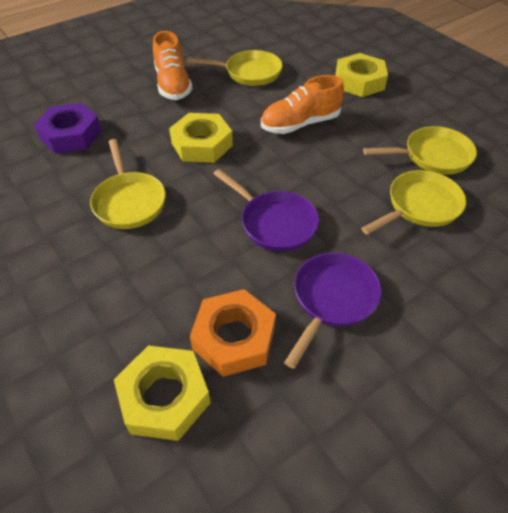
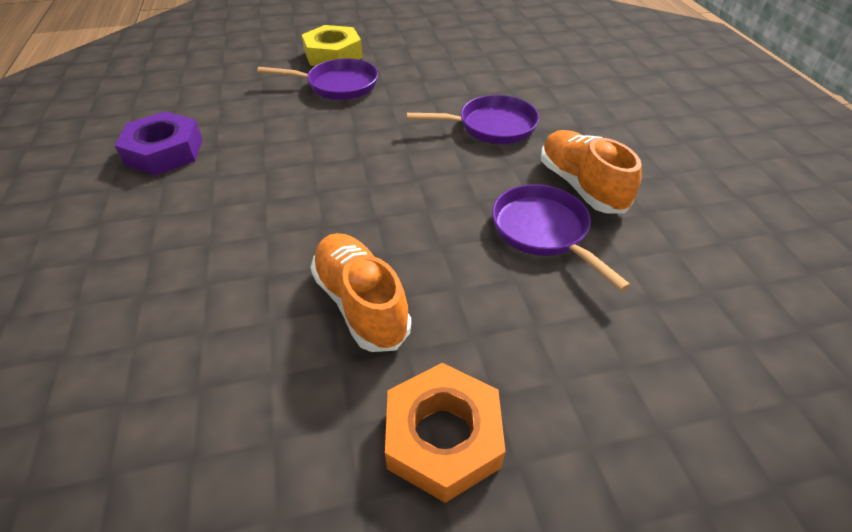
purple pan: [213,169,319,252] [284,253,382,369] = 2 -> [257,58,378,100] [406,95,539,144] [492,184,631,291] = 3
yellow nut: [114,346,210,441] [169,113,233,163] [336,53,388,97] = 3 -> [302,25,363,66] = 1
yellow pan: [90,139,166,229] [187,50,283,86] [361,170,466,235] [363,126,477,175] = 4 -> none = 0

